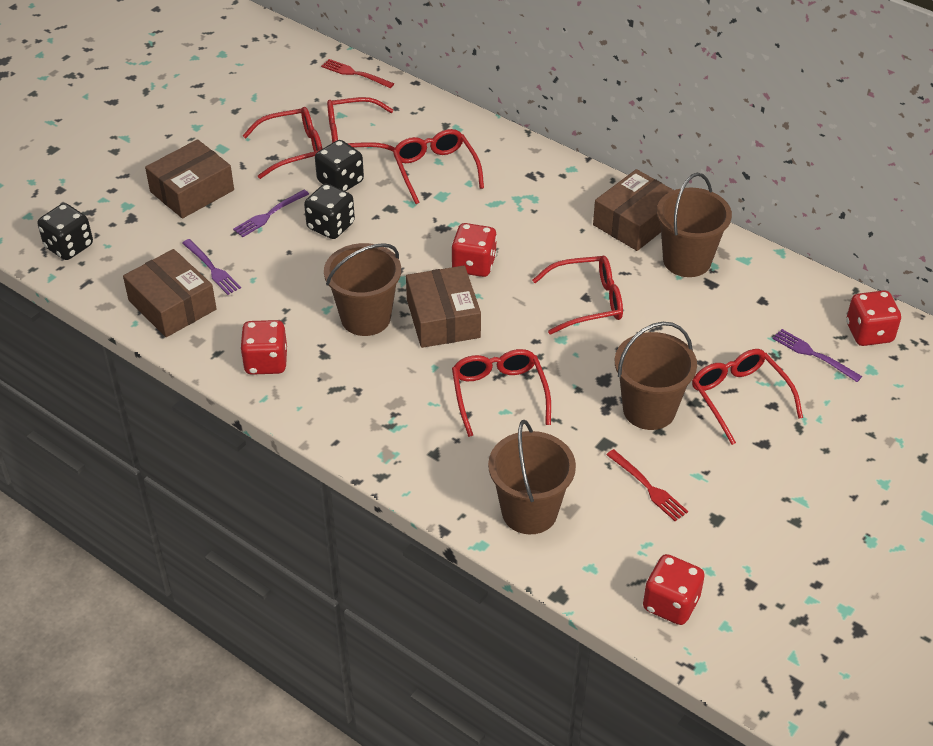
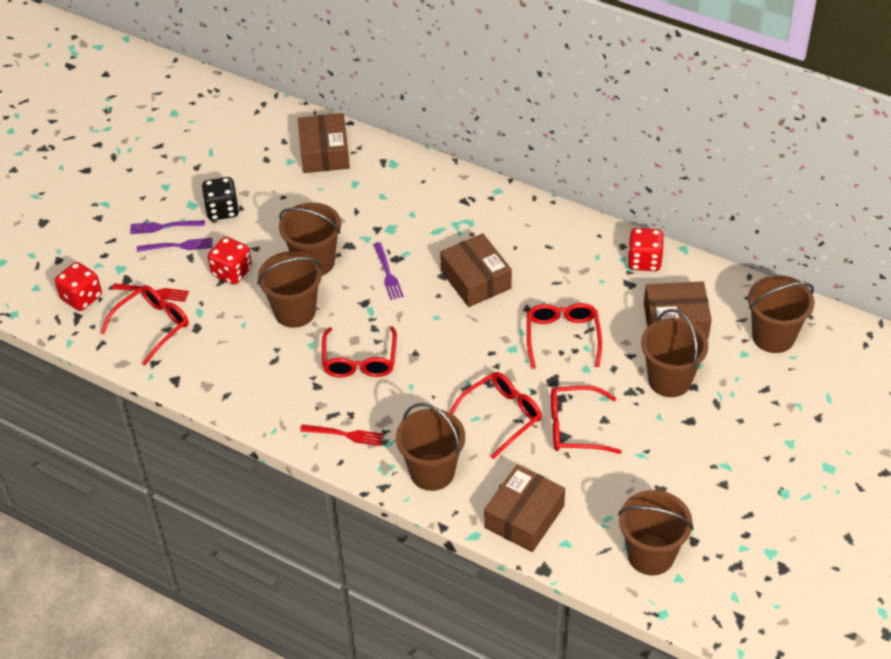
black dice: [38,203,93,260] [304,184,355,239] [315,140,364,191] = 3 -> [201,177,239,221] = 1
brown bucket: [324,243,401,336] [488,420,576,534] [615,322,697,430] [657,173,732,277] = 4 -> [257,251,322,328] [279,203,341,276] [396,403,465,491] [618,490,693,575] [641,309,708,397] [748,275,814,353] = 6
red dice: [240,320,287,375] [451,223,497,277] [643,554,705,625] [846,290,901,346] = 4 -> [55,262,102,311] [208,237,252,285] [627,228,664,271] = 3
red glasses: [242,107,322,179] [327,97,395,151] [393,129,484,204] [452,349,551,437] [532,255,623,335] [692,349,803,445] = 6 -> [100,285,189,366] [322,326,397,378] [450,372,542,459] [527,303,602,369] [551,386,622,454] = 5

